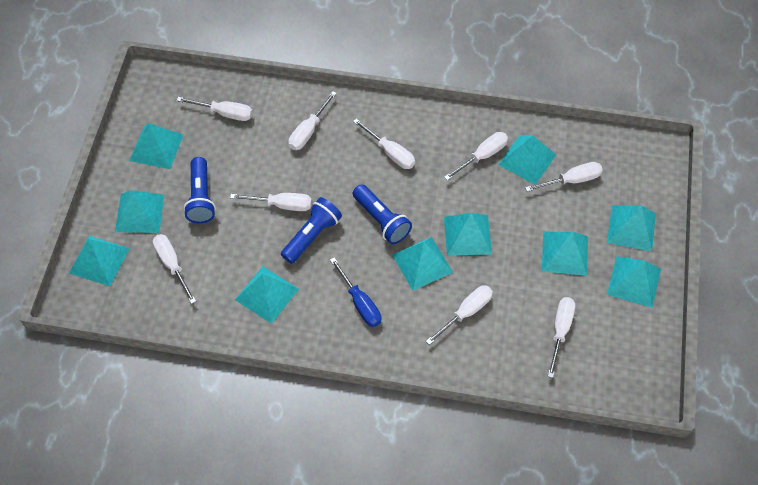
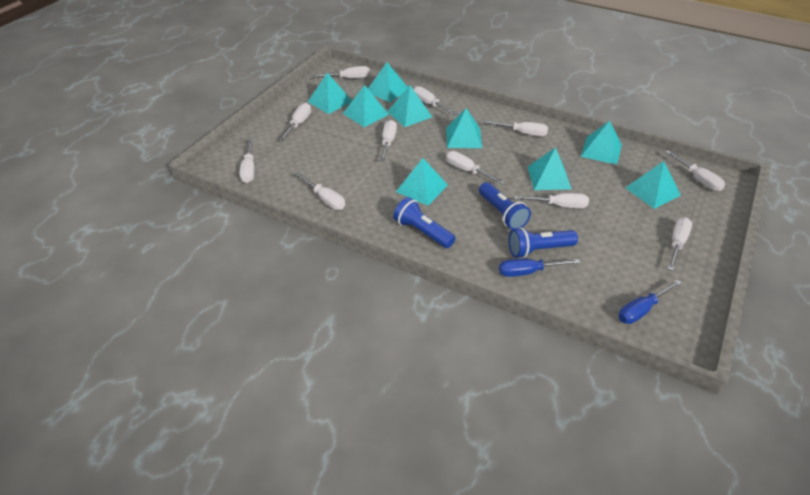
blue screwdriver: [330,257,381,327] = 1 -> [499,259,580,277] [618,280,682,324] = 2
turquoise pyramid: [69,236,130,286] [115,190,164,233] [129,123,183,169] [235,266,299,324] [392,237,453,291] [444,213,492,256] [498,135,556,185] [542,232,588,276] [607,205,656,251] [607,256,661,308] = 10 -> [308,73,352,114] [343,85,389,127] [368,62,408,102] [387,85,432,127] [396,158,448,206] [446,108,482,148] [528,147,572,190] [581,121,622,165] [625,161,681,209] = 9
white screwdriver: [153,234,196,304] [177,97,253,121] [230,193,312,211] [288,91,337,150] [353,118,415,169] [426,285,493,345] [444,132,508,181] [525,162,603,192] [548,297,575,378] = 9 -> [239,138,255,183] [279,103,311,141] [295,172,345,210] [313,66,370,78] [380,120,397,162] [413,86,457,116] [446,151,505,184] [484,120,548,136] [514,193,589,208] [665,150,725,191] [668,217,692,271] = 11

